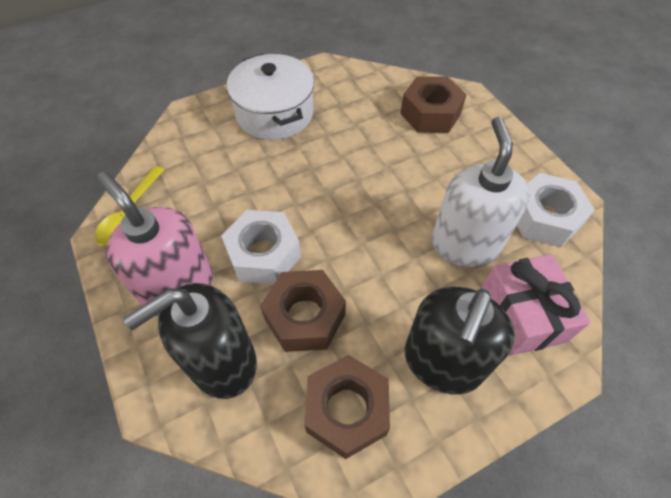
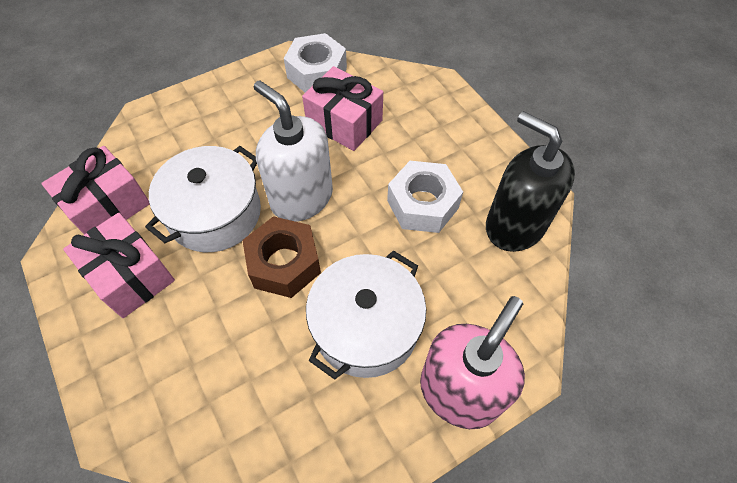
black soap dispenser: [123,283,257,399] [405,287,515,395] = 2 -> [486,111,575,252] = 1
brown nut: [260,270,346,352] [304,355,390,459] [400,76,467,133] = 3 -> [242,216,321,298] = 1
pink gift: [481,254,590,356] = 1 -> [41,146,150,235] [63,213,175,318] [302,66,383,151] = 3
white pot: [227,54,314,140] = 1 -> [145,146,261,252] [306,250,426,380] = 2
yellow spoon: [94,166,165,246] = 1 -> none = 0

